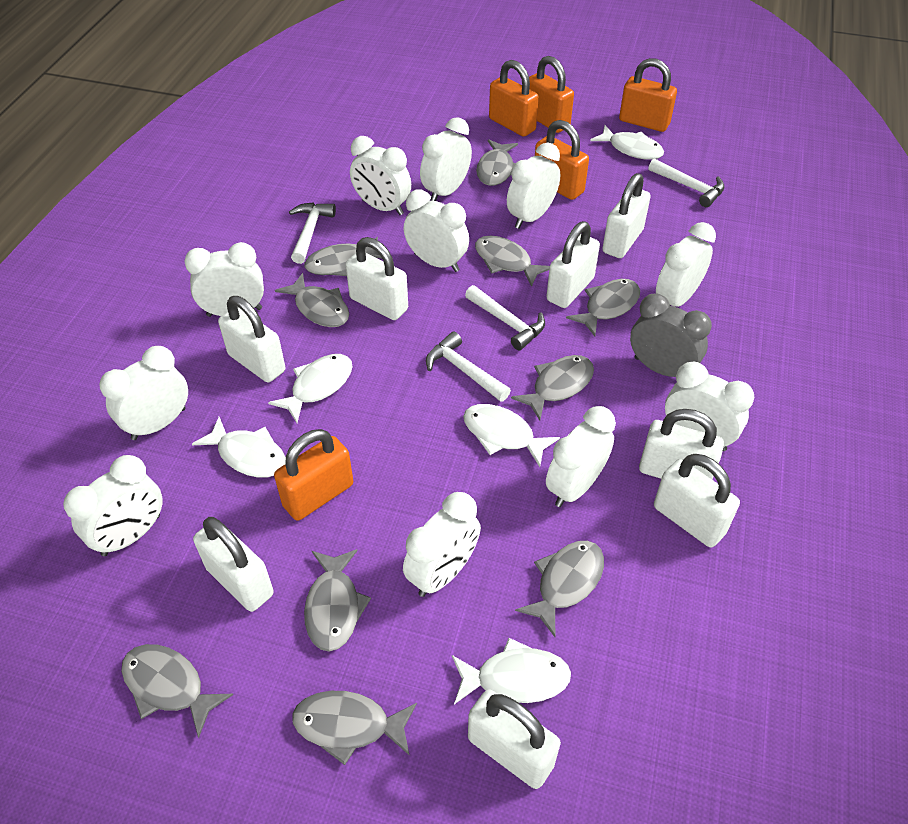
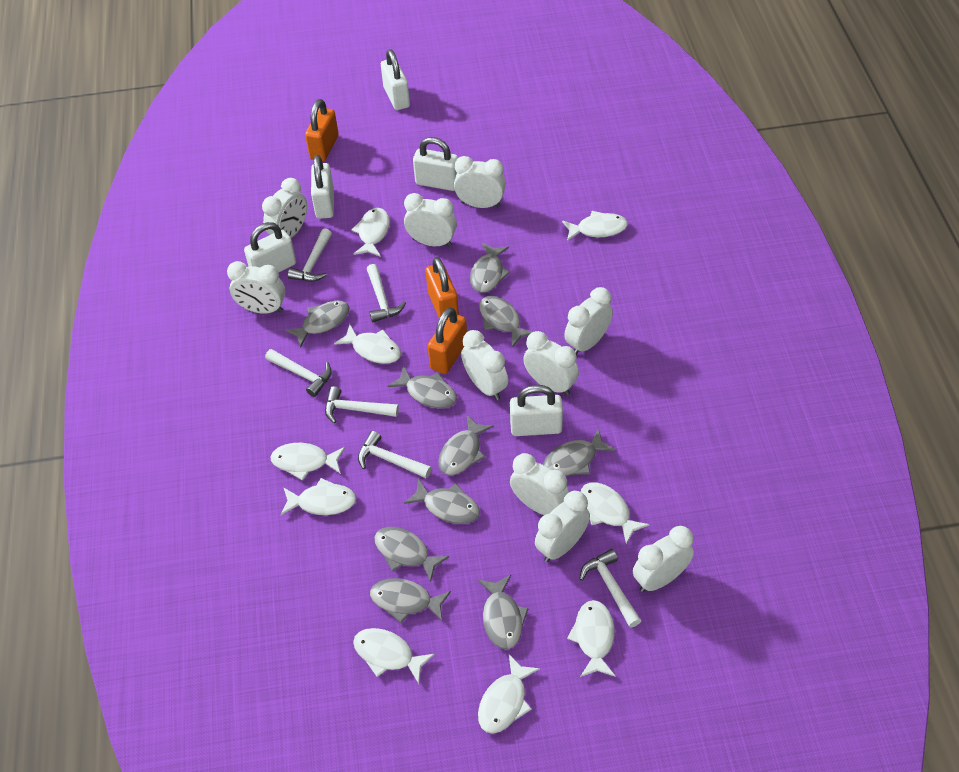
grey clock: [630,294,712,377] = 1 -> none = 0
orange padlock: [274,429,353,521] [489,60,539,137] [529,56,574,133] [535,120,589,200] [619,58,677,132] = 5 -> [305,99,339,161] [426,257,459,318] [428,307,467,374] = 3
white clock: [63,455,163,556] [99,346,188,440] [184,242,264,317] [350,136,411,215] [403,492,481,597] [404,189,469,272] [420,117,472,201] [507,143,560,229] [546,406,616,507] [656,222,716,307] [665,361,754,451] = 11 -> [227,261,285,314] [262,178,307,238] [404,193,457,247] [454,156,506,208] [461,330,508,400] [510,453,569,515] [523,331,579,395] [535,491,590,562] [564,287,613,355] [633,526,694,592] = 10
white fish: [192,417,286,478] [268,354,353,423] [452,638,571,704] [463,404,560,467] [590,125,664,160] = 5 -> [270,443,345,481] [280,478,356,515] [334,324,401,364] [351,208,390,257] [353,628,435,684] [478,654,540,734] [562,211,628,241] [567,600,616,677] [581,482,650,544] = 9
white hammer: [289,202,336,264] [426,332,511,402] [465,285,545,350] [648,158,725,207] = 4 -> [265,349,332,397] [288,228,332,282] [325,386,399,424] [358,431,432,479] [367,264,406,323] [580,549,641,628] = 6
white padlock: [193,517,274,612] [218,296,286,383] [346,237,408,320] [468,689,561,789] [546,221,600,308] [602,173,651,258] [639,409,724,479] [654,454,740,547] = 8 -> [244,222,296,273] [311,155,334,219] [381,49,410,110] [413,137,458,191] [510,385,563,436] = 5

